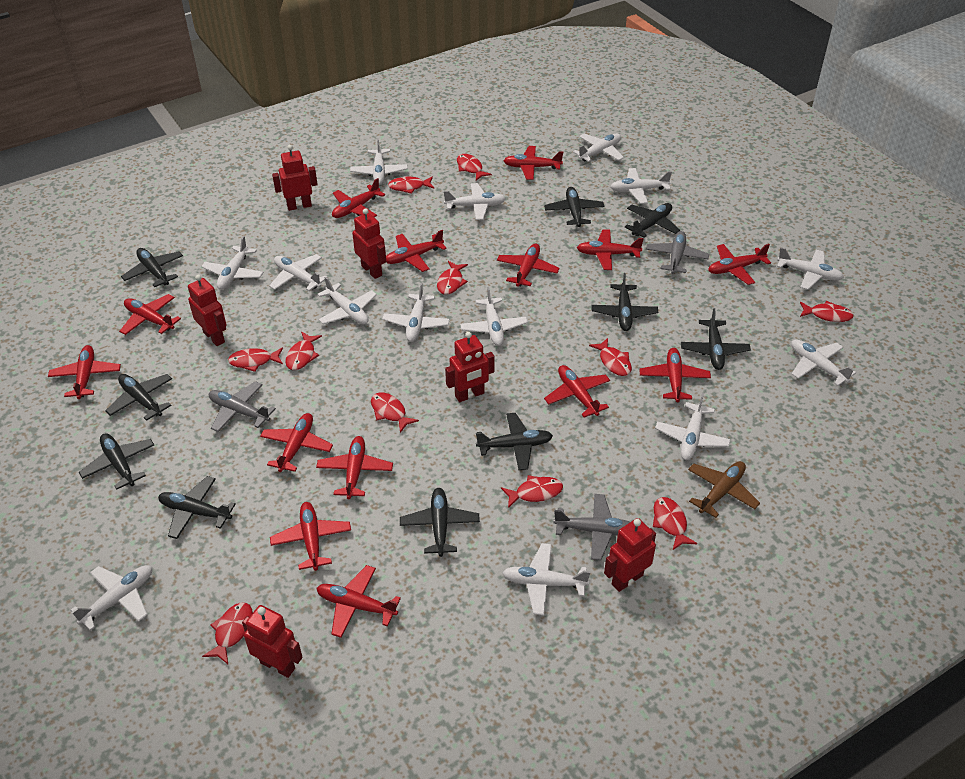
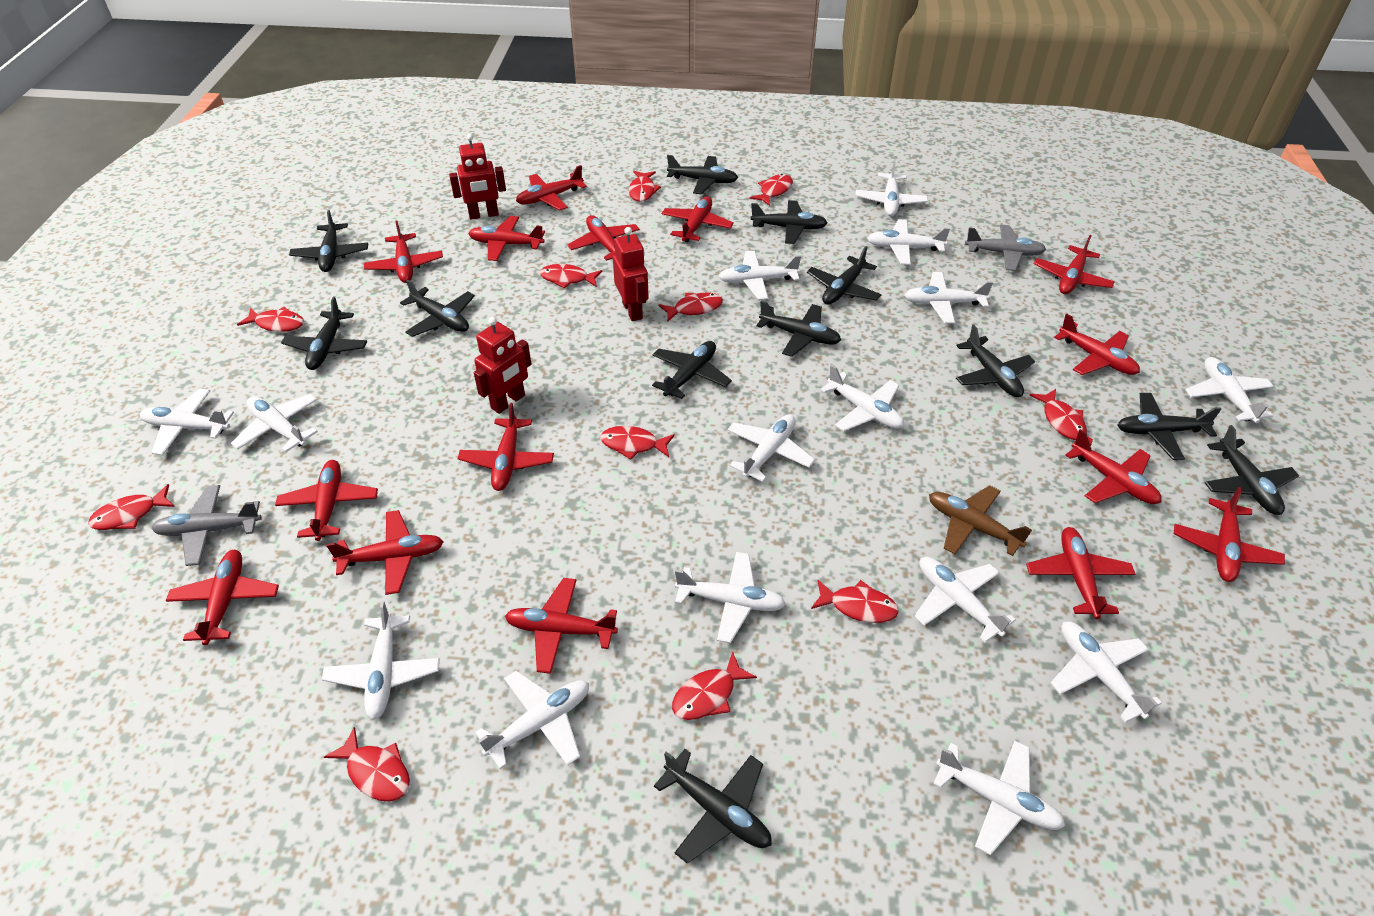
black plane: [79,433,154,490] [105,374,172,421] [121,248,183,287] [158,476,236,539] [400,488,480,557] [476,413,553,470] [544,187,605,227] [591,273,658,331] [625,203,680,238] [681,308,751,370] = 10 -> [281,296,367,370] [289,210,368,272] [400,279,475,337] [652,341,732,399] [654,749,772,864] [667,155,738,195] [750,200,827,244] [756,301,841,357] [807,246,882,305] [956,324,1035,397] [1118,393,1222,460] [1204,425,1299,515] = 12
grey plane: [209,381,276,432] [553,494,630,560] [646,231,709,274] = 3 -> [151,485,262,566] [965,225,1046,271] = 2
red plane: [48,345,121,399] [119,294,181,335] [260,413,333,472] [270,502,351,571] [316,436,393,499] [317,565,401,638] [332,178,385,218] [386,230,447,272] [497,244,560,287] [503,146,563,180] [544,365,610,417] [577,229,644,270] [639,348,711,402] [708,244,771,285] = 14 -> [166,550,279,645] [275,460,378,541] [326,510,443,595] [364,220,443,283] [457,403,554,491] [468,216,545,261] [505,578,618,674] [516,165,587,211] [567,215,640,261] [661,197,734,242] [1026,527,1135,619] [1034,235,1115,294] [1054,314,1140,375] [1065,429,1161,504] [1174,487,1285,582] = 15
red robot: [188,274,227,346] [242,605,303,678] [272,145,318,211] [352,208,386,279] [445,332,495,402] [604,518,656,592] = 6 -> [449,134,506,220] [474,317,531,414] [613,227,649,321] = 3
white plane: [71,565,152,631] [201,236,264,290] [269,254,328,291] [317,277,377,324] [350,138,408,185] [382,283,450,342] [444,183,506,220] [460,287,528,346] [502,543,590,615] [573,134,624,162] [610,168,672,204] [655,393,731,460] [777,247,844,290] [791,340,856,386] = 14 -> [140,389,234,455] [231,394,318,452] [322,600,440,720] [475,671,589,769] [675,552,786,643] [719,251,801,300] [727,414,815,482] [820,365,904,431] [855,160,928,216] [867,219,950,265] [904,272,993,324] [914,557,1016,643] [933,741,1065,855] [1051,621,1162,723] [1185,357,1274,423] = 15

